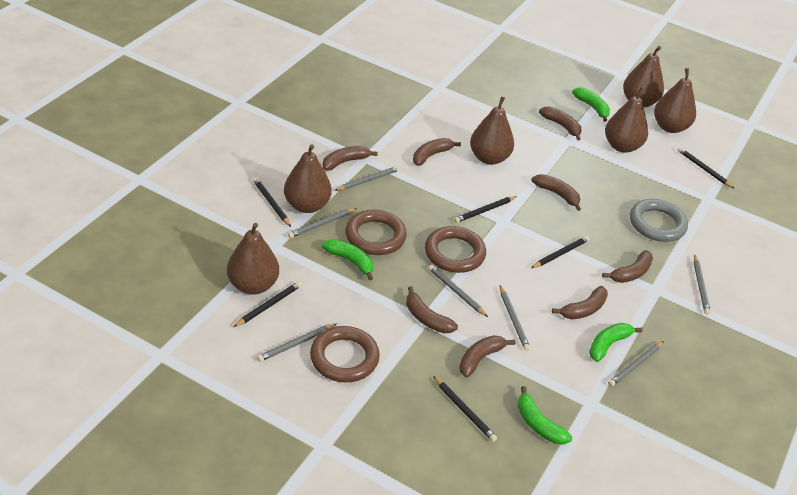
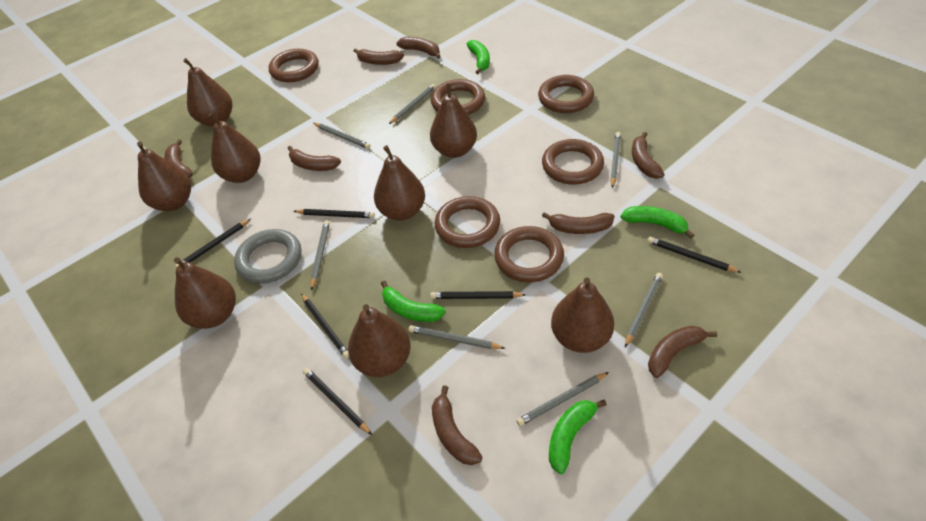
brown pear: [227,223,279,295] [284,144,332,213] [470,97,514,165] [605,87,648,153] [623,46,664,108] [654,68,696,133] = 6 -> [137,141,191,211] [174,257,236,329] [183,58,232,126] [208,112,260,183] [348,304,411,377] [374,145,425,221] [430,83,477,158] [551,278,614,353] = 8
brown ring: [310,326,380,383] [345,210,407,255] [425,226,486,273] = 3 -> [269,49,319,82] [431,79,485,115] [435,196,500,248] [494,226,564,282] [538,75,594,113] [542,139,604,185] = 6

